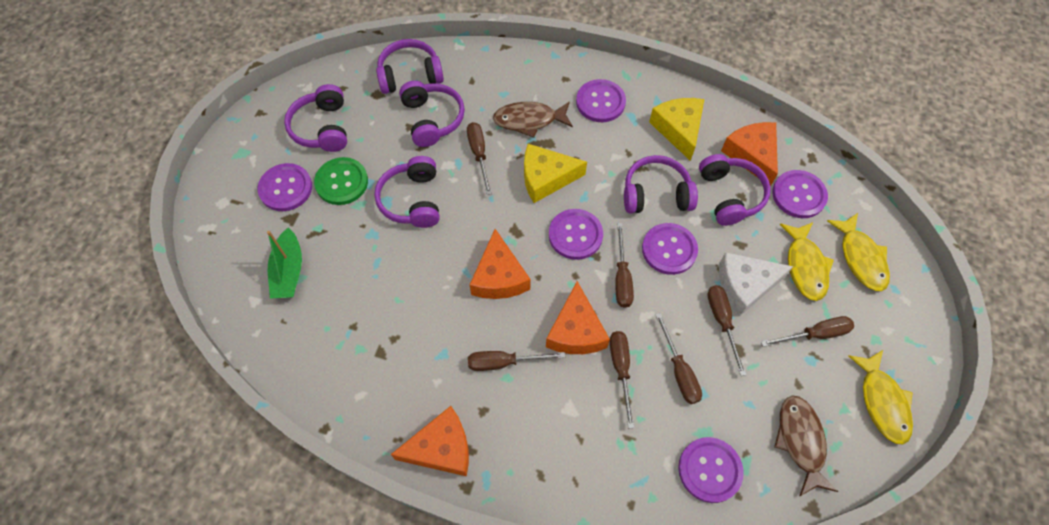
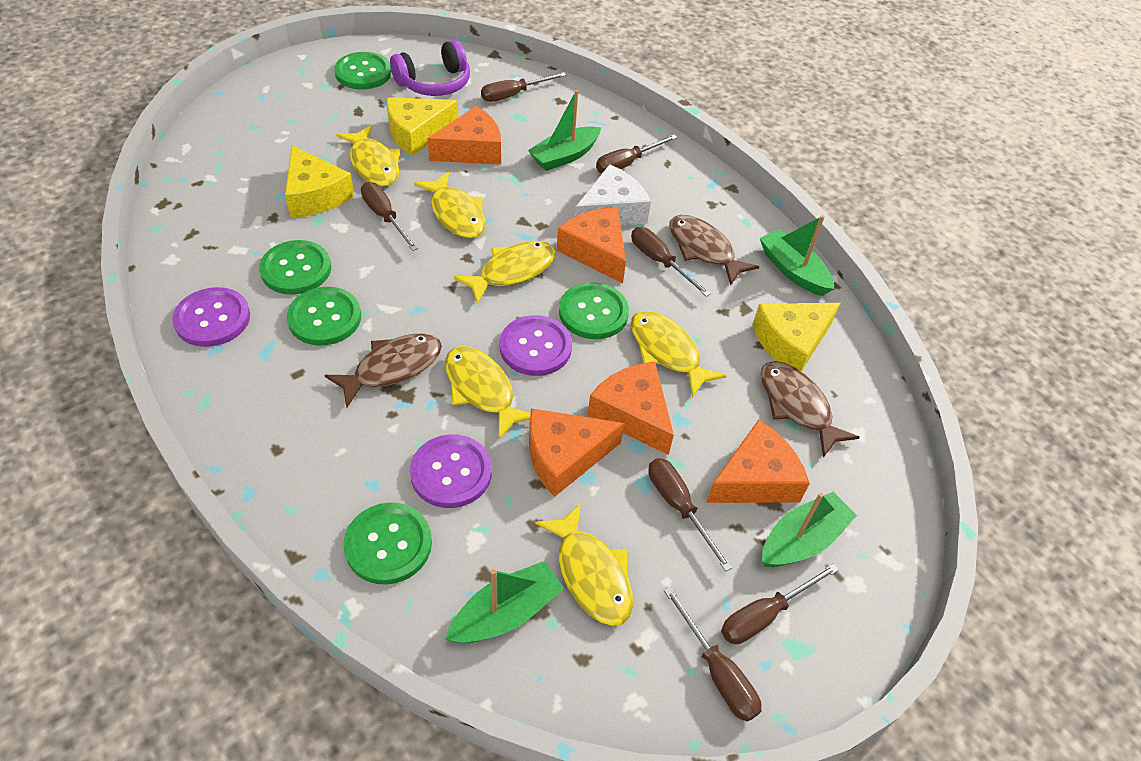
brown fish: [493,101,573,138] [774,395,838,496] = 2 -> [324,333,442,408] [669,215,759,285] [761,361,860,458] = 3
green boat: [267,228,302,298] = 1 -> [446,561,564,643] [528,90,601,171] [760,215,834,296] [762,492,857,567] = 4
green button: [314,157,368,205] = 1 -> [259,240,331,295] [287,287,361,346] [334,52,391,89] [344,502,432,585] [559,282,629,339] = 5
orange cheese: [390,406,469,476] [470,229,531,299] [546,281,610,354] [721,122,778,187] = 4 -> [428,106,501,165] [529,408,624,497] [557,207,626,283] [588,362,674,455] [706,420,810,503] = 5
purple button: [258,163,312,211] [549,209,603,260] [576,79,626,122] [642,223,698,275] [678,437,744,503] [772,170,828,218] = 6 -> [172,287,250,347] [410,434,492,508] [500,315,572,376] = 3
purple headphones: [284,84,347,152] [374,156,440,228] [376,39,444,94] [399,81,465,147] [624,155,698,214] [699,154,771,226] = 6 -> [390,40,470,96] = 1
yellow cheese: [524,144,587,203] [649,98,704,161] = 2 -> [285,145,355,218] [387,97,458,156] [752,303,840,372] = 3
yellow fish: [780,222,834,301] [827,213,890,291] [848,350,913,445] = 3 -> [337,125,400,187] [414,172,486,239] [445,346,531,439] [454,241,556,304] [535,503,633,626] [631,311,726,397] = 6

